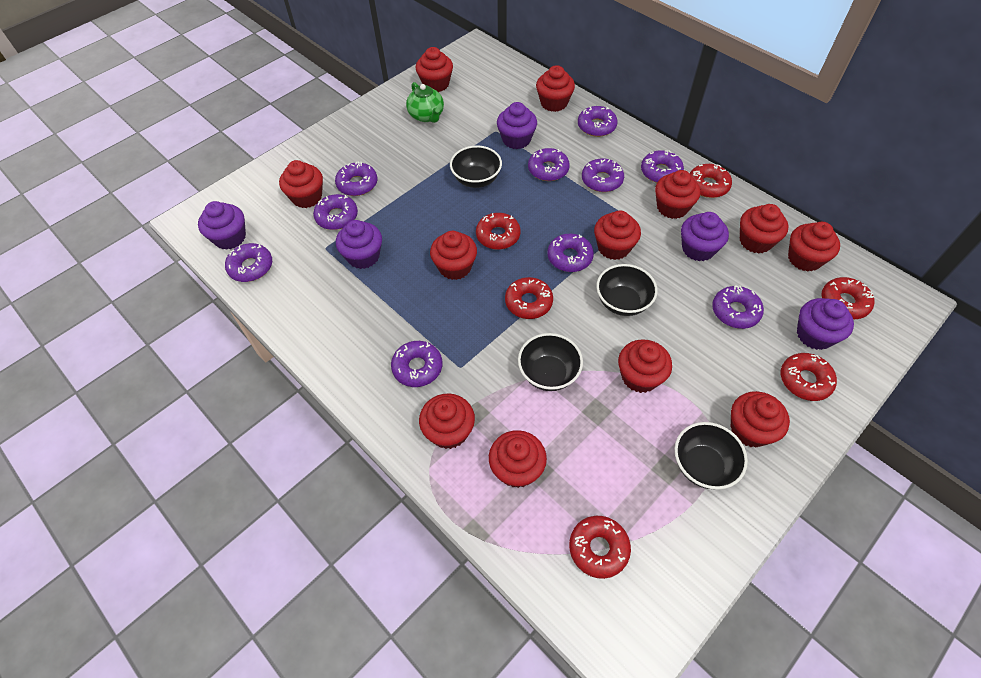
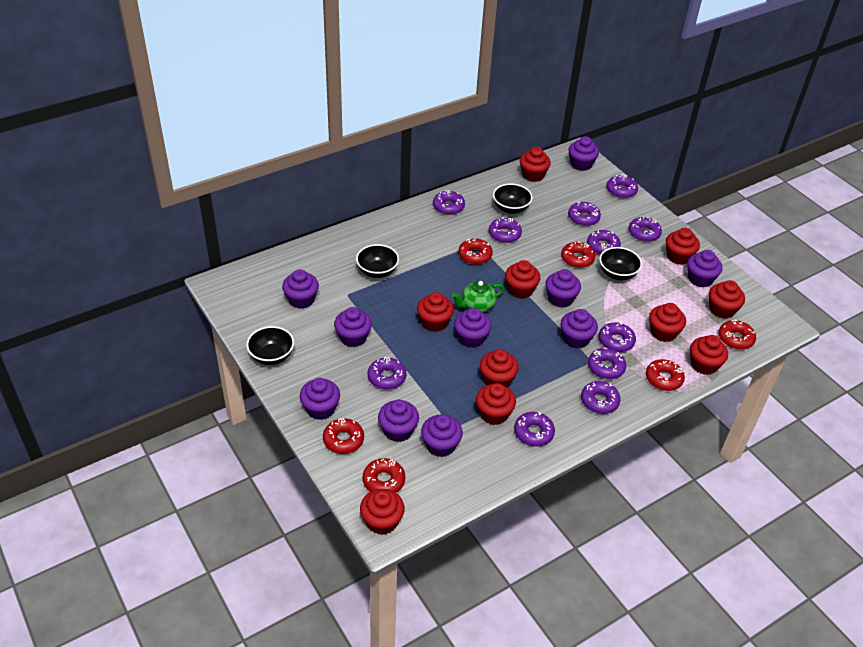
purple cupcake: [198,201,246,250] [336,220,382,269] [497,102,537,149] [681,212,729,261] [797,298,854,350] = 5 -> [282,269,319,309] [300,378,340,420] [334,307,372,347] [378,400,419,442] [421,414,463,457] [454,308,492,348] [545,269,581,308] [561,309,598,349] [568,136,599,171] [687,250,722,288] = 10
purple donut: [225,243,272,282] [313,194,358,230] [335,162,377,196] [391,341,442,387] [528,148,570,181] [547,234,594,272] [578,106,617,137] [582,158,624,192] [641,150,684,183] [712,286,764,329] = 10 -> [368,357,406,390] [433,190,465,215] [489,217,522,243] [514,412,555,446] [568,201,601,226] [581,381,621,414] [587,230,621,255] [588,348,626,379] [599,322,636,352] [606,175,638,198] [628,217,662,242] = 11
red cupcake: [279,160,323,208] [416,47,453,92] [419,393,475,449] [430,231,477,280] [489,430,547,488] [536,65,575,112] [594,210,641,260] [618,339,672,393] [655,170,700,219] [731,391,790,447] [740,204,788,253] [788,222,840,272] = 12 -> [360,489,405,535] [417,292,454,332] [476,383,516,425] [480,349,519,387] [505,260,540,299] [520,147,551,182] [649,303,686,342] [666,228,700,265] [690,335,728,375] [709,280,745,319] = 10

